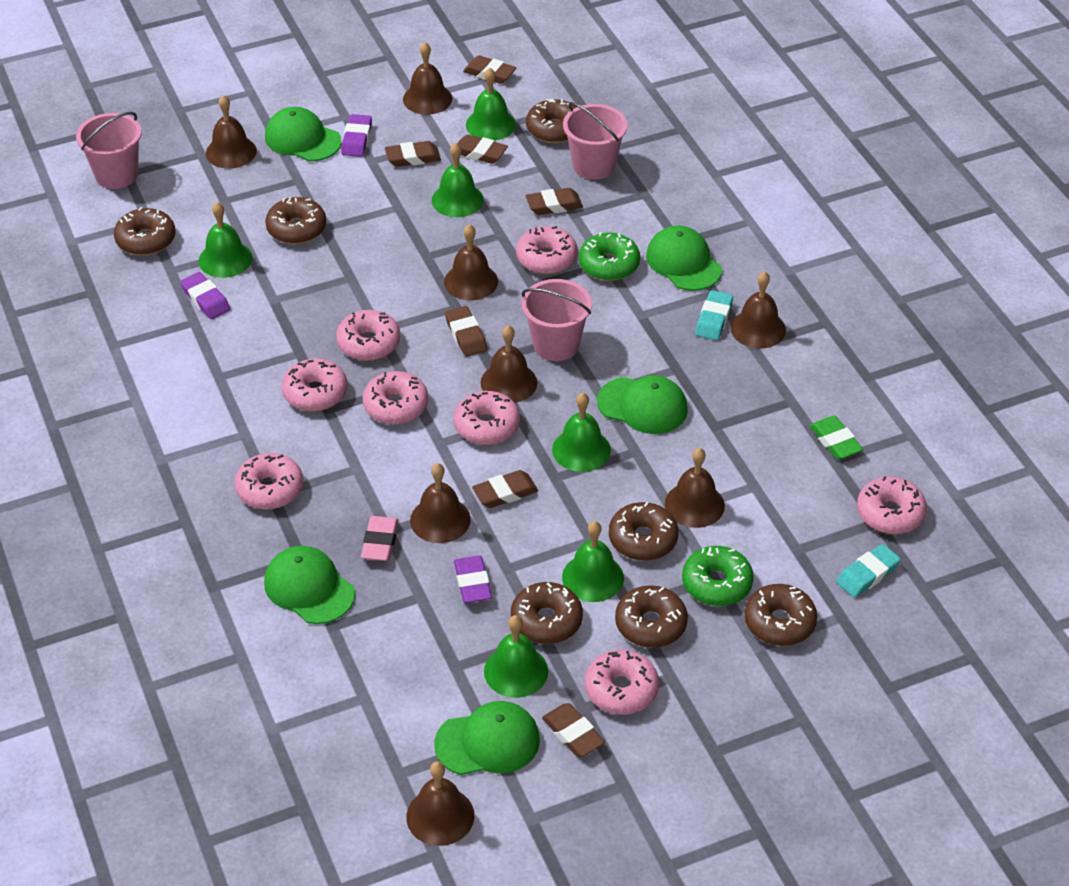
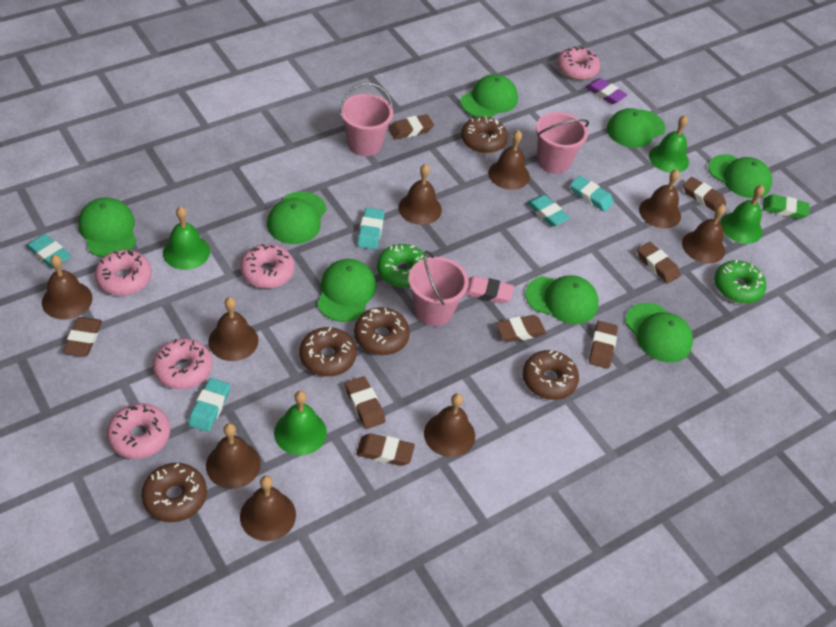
brown bell: [206,95,257,169] [403,42,452,115] [406,761,474,846] [410,463,471,543] [444,224,498,300] [481,325,537,403] [665,448,725,528] [730,271,786,349] = 8 -> [42,255,92,319] [206,423,261,489] [208,297,258,361] [240,475,296,541] [398,164,442,225] [424,393,475,457] [488,130,530,190] [639,169,681,229] [682,204,726,264] = 9
brown donut: [114,207,175,255] [265,197,326,244] [511,582,583,644] [526,99,576,143] [609,502,678,561] [615,585,688,648] [744,584,817,646] = 7 -> [141,463,207,522] [300,327,357,376] [354,307,410,355] [461,116,508,153] [522,350,579,400] = 5
brown eraser: [385,141,441,167] [445,306,487,357] [457,134,508,164] [463,55,516,84] [472,470,538,508] [526,188,583,215] [542,703,605,757] = 7 -> [63,317,102,356] [345,376,386,429] [356,433,415,466] [388,114,434,140] [496,315,546,342] [589,321,618,369] [637,242,680,284] [683,177,726,211] = 8
green bell: [199,202,253,278] [432,143,484,217] [466,68,516,141] [484,615,548,698] [552,393,611,472] [562,521,624,602] = 6 -> [163,206,210,270] [274,391,327,456] [649,115,689,173] [720,185,765,244] = 4
green cap: [264,546,355,624] [265,107,342,161] [434,701,540,775] [597,375,688,434] [646,226,722,291] = 5 -> [78,197,136,257] [267,192,327,244] [317,259,377,322] [460,74,518,118] [525,275,599,324] [607,108,666,148] [625,303,693,363] [708,154,772,198] = 8
pink donut: [235,453,303,509] [282,359,347,411] [336,310,400,361] [363,371,428,424] [454,391,520,445] [516,226,577,274] [585,650,659,715] [857,476,927,534] = 8 -> [95,250,152,296] [107,403,170,459] [153,338,212,389] [240,244,294,289] [557,46,600,80] = 5
purple eraser: [180,272,230,319] [341,114,372,157] [454,556,492,603] = 3 -> [585,78,627,104] = 1
turquoise eraser: [695,290,733,340] [836,544,901,598] = 2 -> [26,234,71,268] [188,378,230,432] [357,208,385,250] [526,195,570,227] [570,176,614,212] = 5

